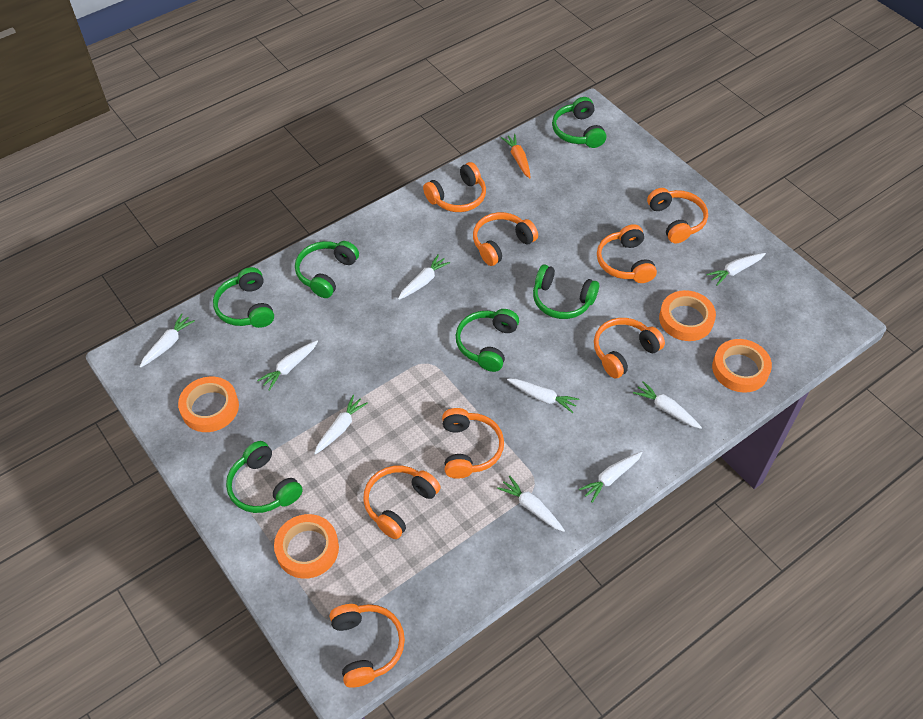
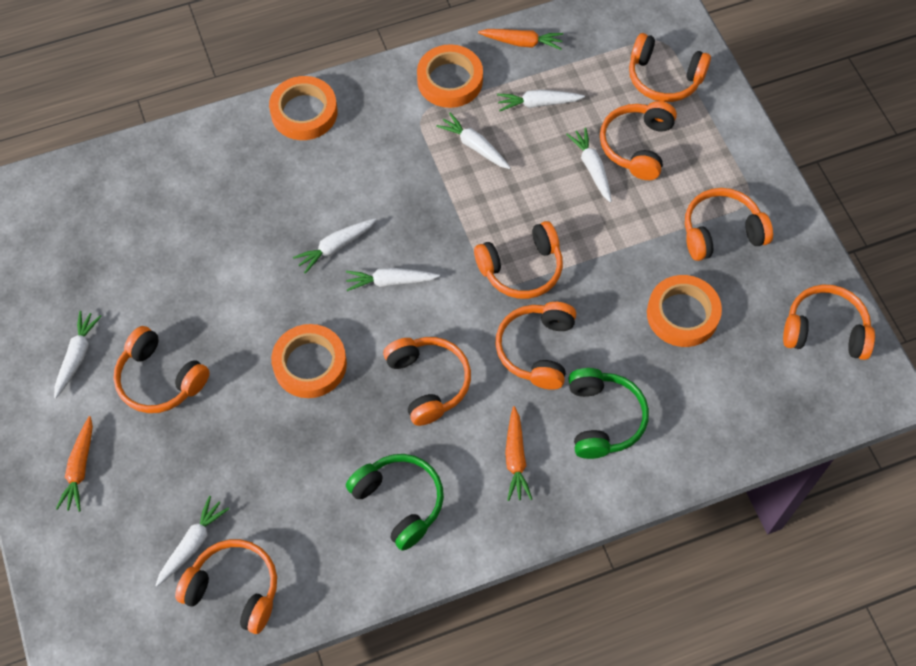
green headphones: [213,267,274,328] [226,441,303,513] [295,241,359,298] [456,309,519,372] [533,264,599,319] [552,97,606,148] = 6 -> [346,454,444,551] [568,368,649,459] = 2
orange carrot: [501,134,531,178] = 1 -> [56,416,93,512] [478,29,563,50] [505,406,532,501] = 3
orange headphones: [330,604,405,688] [363,466,441,539] [423,162,486,212] [442,408,504,479] [473,212,538,266] [594,318,665,378] [597,224,657,283] [647,188,708,243] = 8 -> [113,326,210,413] [175,539,277,634] [383,337,471,426] [474,221,563,299] [495,302,576,390] [600,101,677,180] [629,33,711,102] [685,188,773,261] [783,285,875,360] = 9
white carrot: [140,314,195,367] [257,340,318,391] [314,395,368,455] [398,254,450,300] [497,476,565,532] [507,379,579,413] [579,451,643,503] [633,381,702,429] [706,253,766,286] = 9 -> [54,311,102,398] [155,496,229,587] [293,218,377,274] [346,268,440,291] [436,113,511,169] [497,90,585,111] [566,128,612,203] = 7

